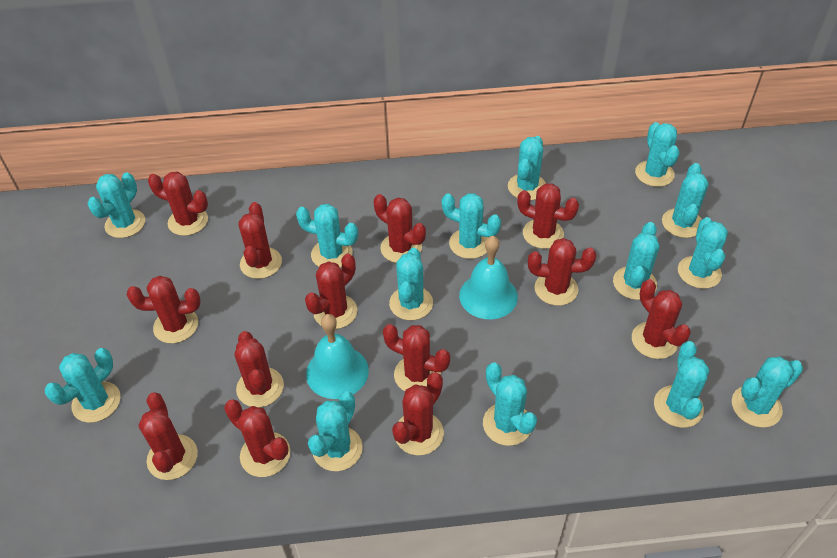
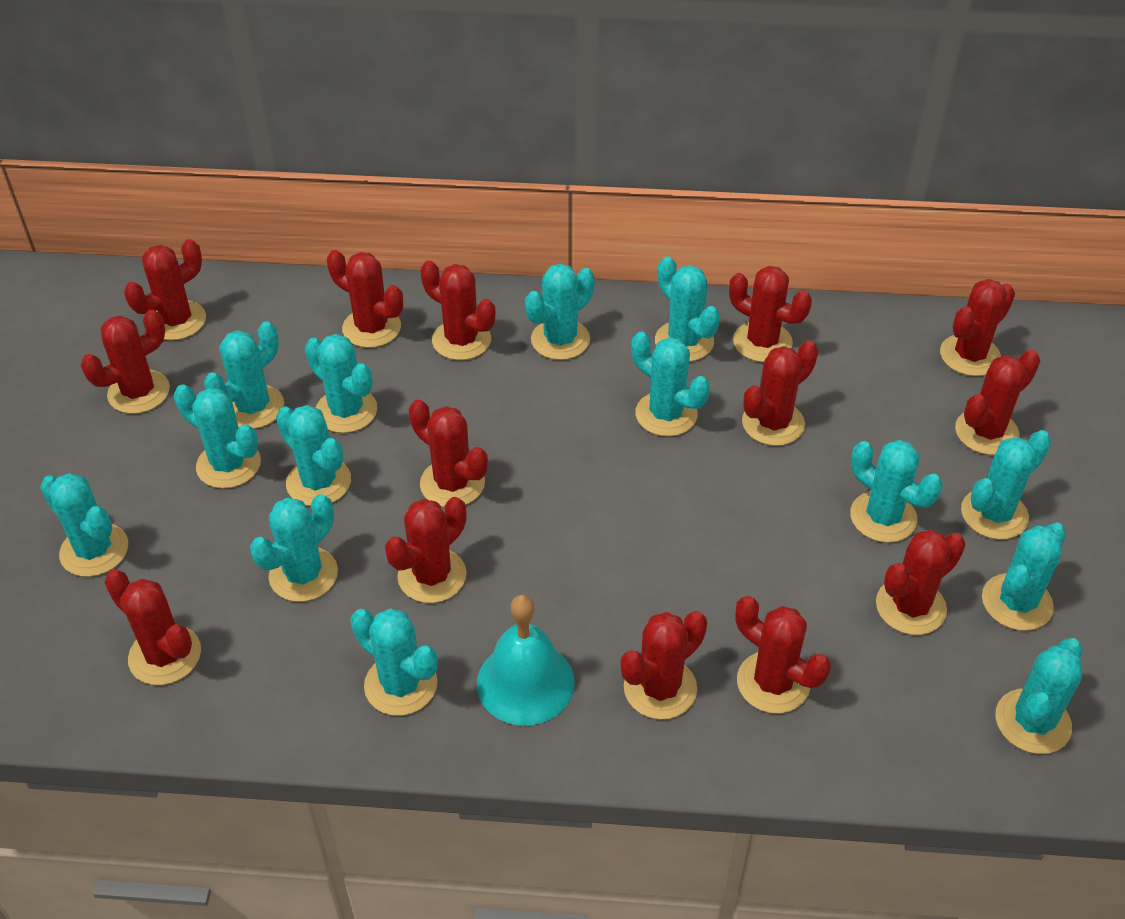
red cactus: [127,276,201,343] [139,392,198,480] [148,171,208,236] [224,399,290,477] [235,331,284,407] [238,202,282,279] [305,254,357,329] [374,194,426,263] [383,324,450,391] [392,372,444,455] [517,183,579,249] [528,238,596,306] [632,279,691,359] = 13 -> [81,310,170,414] [104,570,201,685] [124,239,206,340] [327,250,403,348] [385,497,467,603] [409,399,488,507] [421,261,495,360] [620,611,707,720] [729,266,812,362] [736,596,831,714] [742,340,818,446] [876,530,965,635] [940,279,1015,376] [955,349,1040,455] = 14
turquoise bell: [306,314,369,399] [459,236,518,319] = 2 -> [477,595,574,726] = 1

